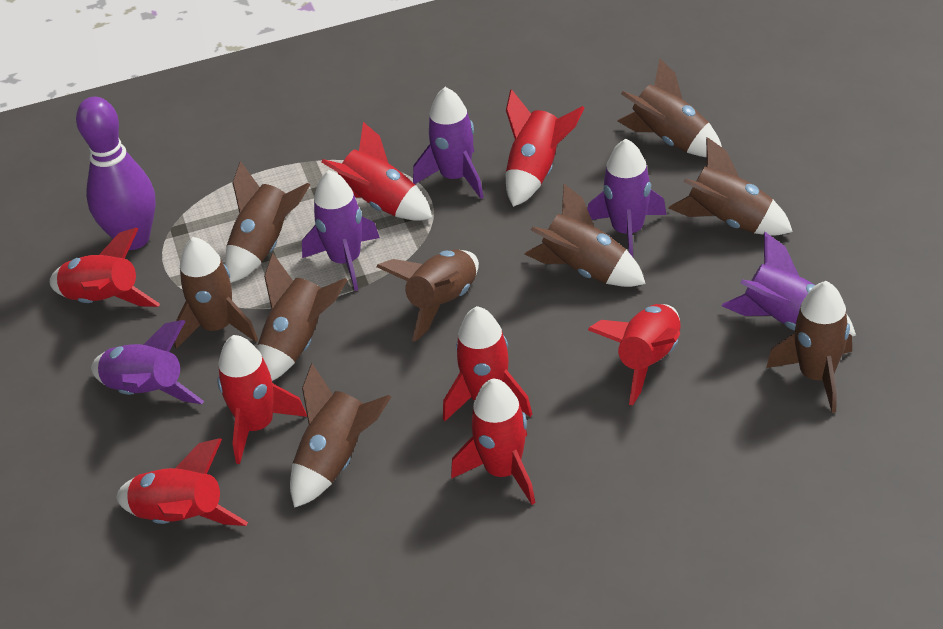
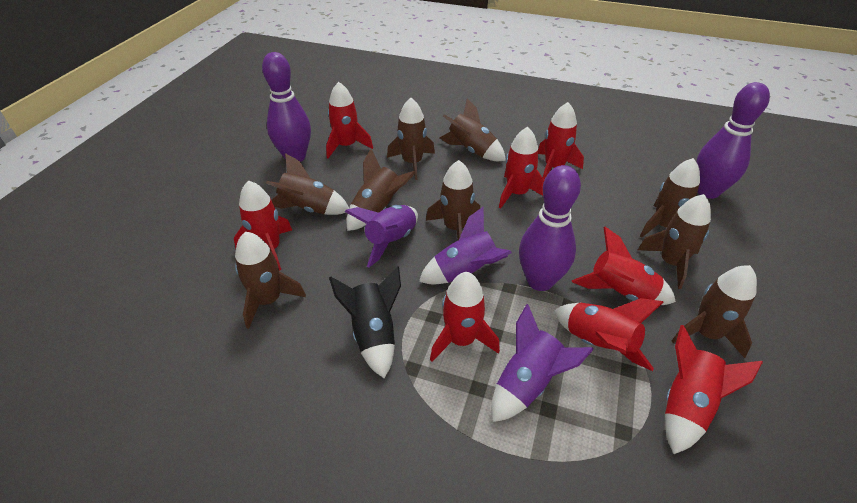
black rocket: none = 0 -> [329,266,401,378] = 1
purple bowling pin: [76,97,156,250] = 1 -> [262,52,311,162] [519,165,581,291] [696,82,770,199] = 3
purple rocket: [91,320,204,404] [302,170,380,291] [413,87,484,199] [588,139,667,257] [722,232,856,336] = 5 -> [345,205,418,267] [419,207,512,285] [491,304,594,422] = 3

